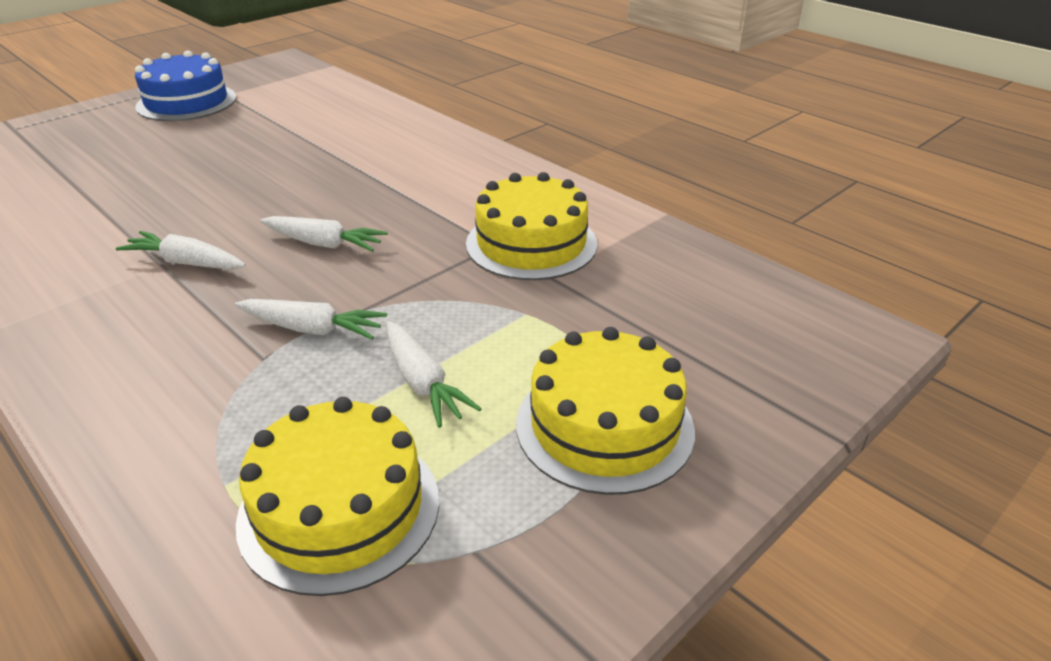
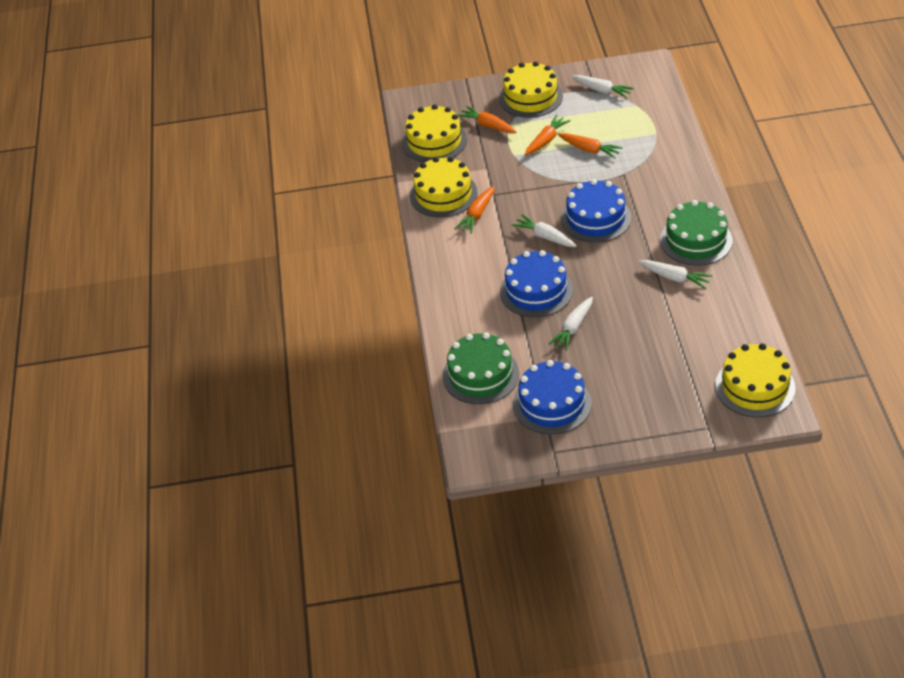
blue cake: [135,50,236,121] = 1 -> [500,250,573,317] [513,360,592,434] [561,179,631,243] = 3
green cake: none = 0 -> [442,332,519,404] [660,200,733,266] = 2
orange carrot: none = 0 -> [455,186,494,233] [458,106,517,133] [525,115,571,155] [558,133,623,158] = 4
yellow cake: [236,397,439,596] [466,172,597,280] [516,327,695,495] = 3 -> [402,104,467,162] [410,157,478,218] [499,61,563,118] [715,343,796,417] = 4

